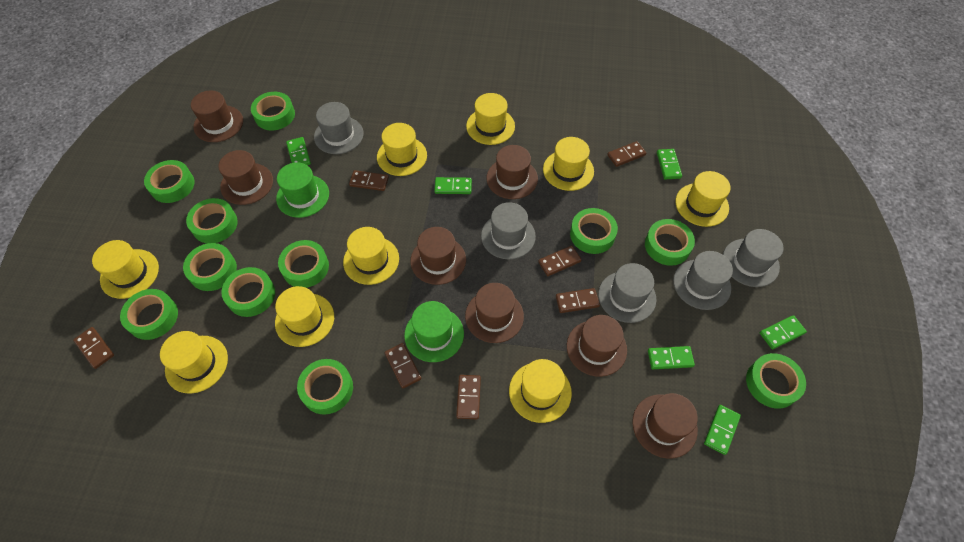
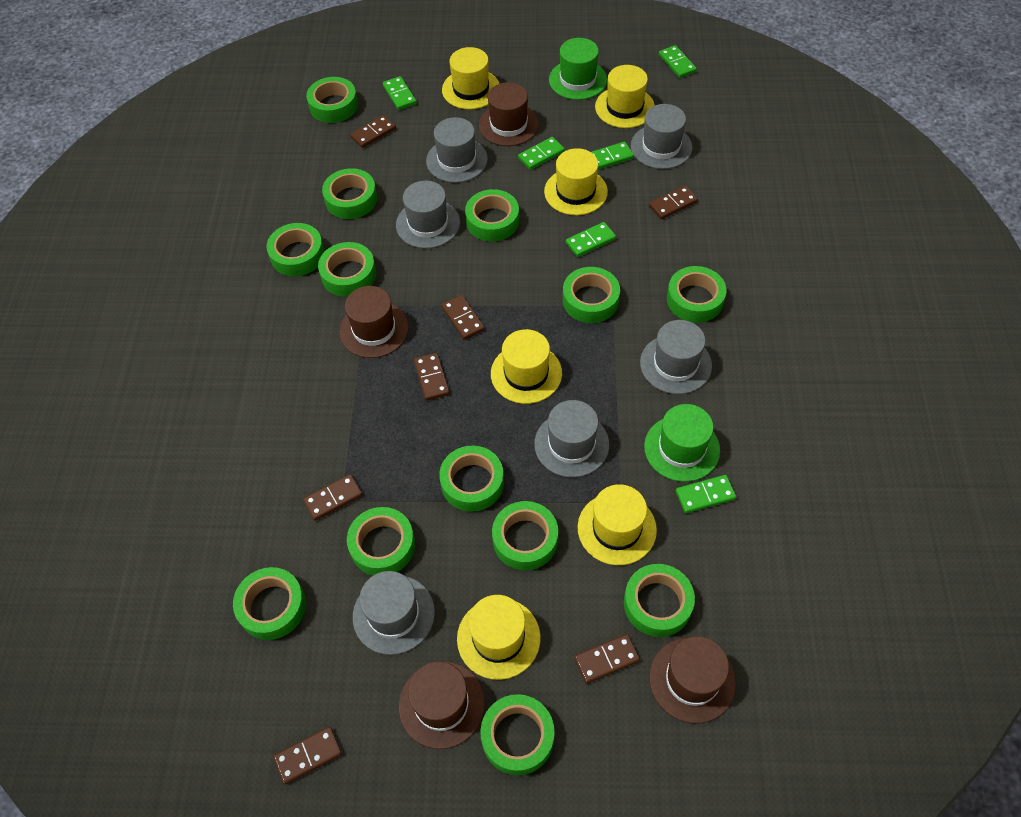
brown hat: [191,91,243,142] [218,150,273,205] [410,227,466,285] [465,283,524,343] [487,145,538,199] [567,315,627,377] [632,393,698,459] = 7 -> [339,286,409,358] [399,661,485,749] [479,82,539,146] [649,636,736,723] = 4
green tape: [120,289,178,340] [144,160,195,203] [183,243,237,291] [186,198,238,243] [221,267,275,317] [251,92,295,131] [278,240,329,288] [297,359,353,415] [570,208,618,254] [645,219,695,266] [746,353,806,409] = 11 -> [233,567,306,640] [267,223,325,276] [306,77,358,123] [318,242,376,297] [322,168,377,219] [347,507,415,575] [439,446,504,512] [465,189,519,242] [480,694,555,775] [492,501,558,570] [563,267,620,323] [624,564,695,637] [667,266,727,323] = 13
grey hat: [314,102,363,154] [481,202,536,259] [598,263,656,323] [673,251,733,310] [723,229,784,287] = 5 -> [353,571,435,655] [396,180,460,249] [426,117,488,183] [534,400,609,477] [631,104,693,169] [640,320,712,394] = 6
yellow hat: [92,240,159,299] [160,331,228,394] [275,286,334,347] [343,227,399,285] [377,123,427,176] [466,93,515,145] [509,359,572,423] [543,137,594,191] [676,171,731,227] = 9 -> [442,47,500,109] [457,595,541,680] [491,329,562,404] [544,148,608,215] [578,484,657,565] [595,65,655,128] = 6

